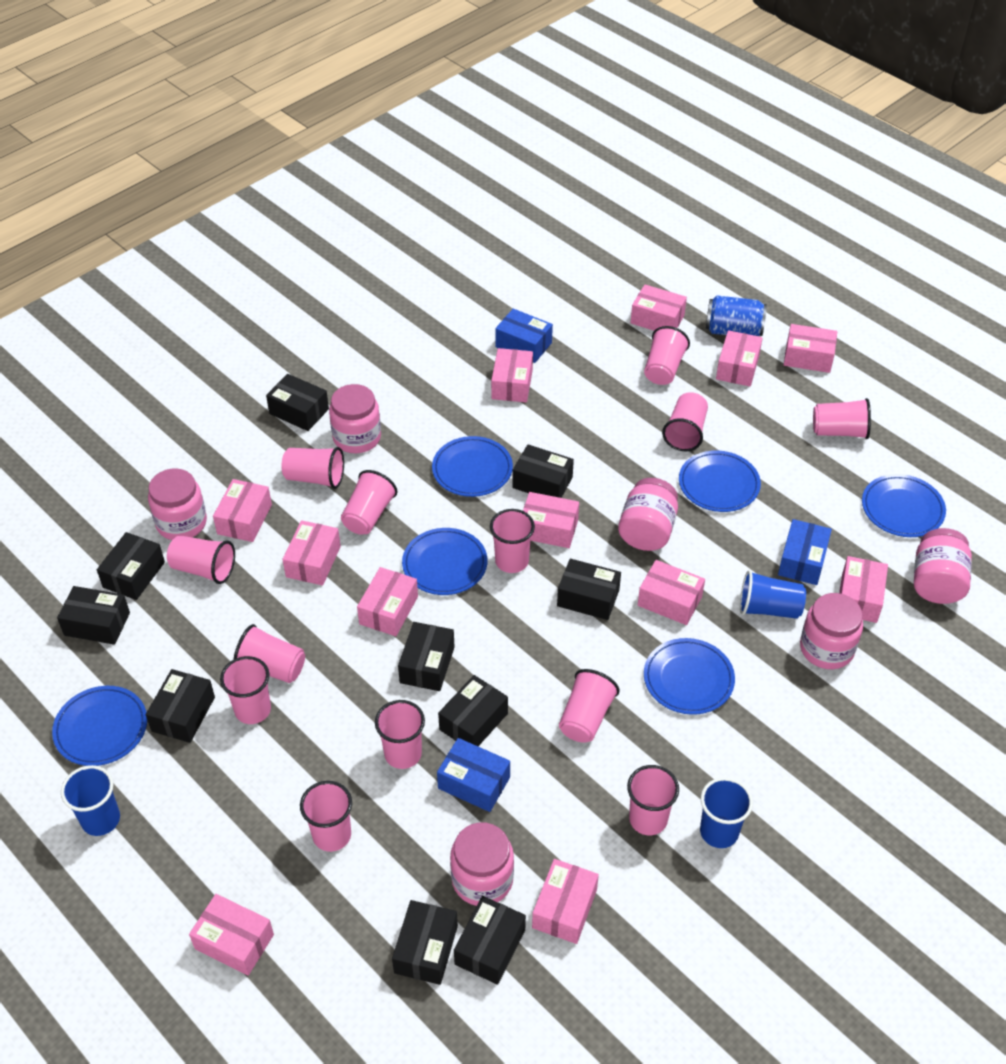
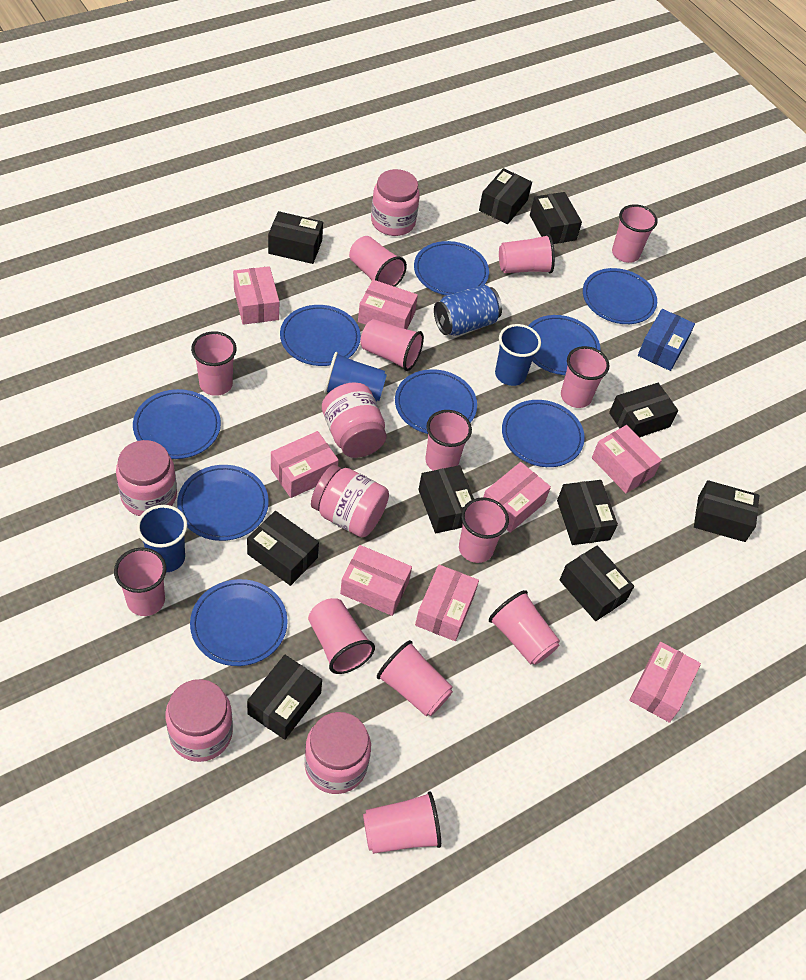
blue box: [437,738,510,812] [495,309,553,363] [778,519,832,585] = 3 -> [638,309,695,371] = 1
blue plate: [52,686,147,766] [402,528,488,595] [432,436,513,497] [644,638,735,715] [679,450,761,512] [862,474,946,537] = 6 -> [133,389,221,459] [177,465,269,541] [190,579,288,666] [280,305,361,366] [395,369,477,434] [414,241,489,296] [502,400,585,467] [528,315,601,375] [583,268,657,324] = 9
pink box: [189,894,274,975] [213,479,272,542] [282,520,341,585] [357,567,418,636] [491,348,533,402] [523,492,579,548] [532,859,599,944] [631,284,687,331] [638,560,705,625] [716,330,763,387] [784,324,837,373] [839,556,888,623] = 12 -> [233,266,279,325] [271,431,339,498] [340,545,412,616] [358,280,418,329] [415,565,479,641] [483,462,551,533] [592,425,662,493] [629,642,701,723] = 8

